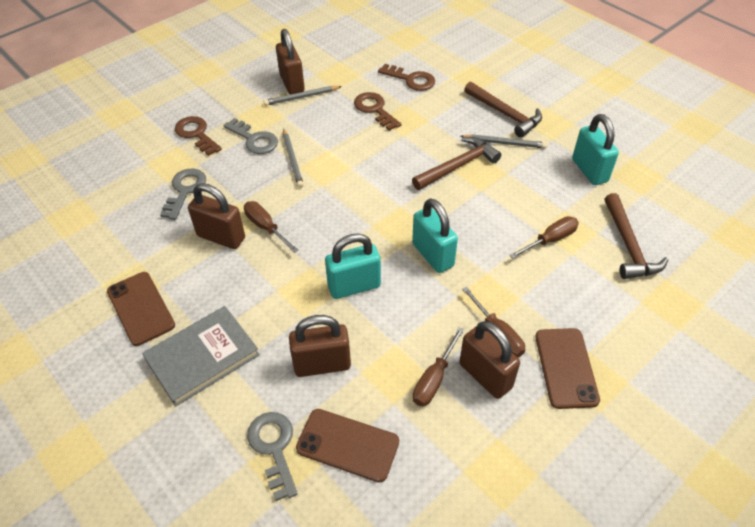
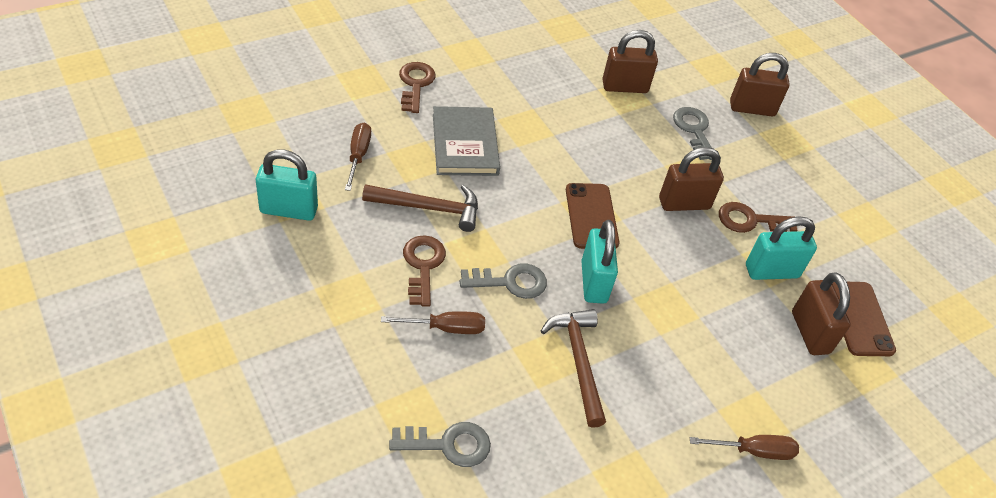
brown hammer: [412,137,501,190] [464,82,542,138] [605,193,668,279] = 3 -> [362,184,478,232] [541,309,606,428] = 2
brown phone: [107,272,175,346] [296,409,399,482] [535,328,600,409] = 3 -> [566,183,619,249] [832,282,896,356] = 2
brown screwdriver: [244,201,298,253] [413,327,464,406] [462,287,525,358] [509,216,579,259] = 4 -> [345,123,371,191] [381,311,485,334] [690,435,799,460] = 3
grey pencil: [263,86,342,106] [283,129,304,188] [460,134,547,148] = 3 -> none = 0

